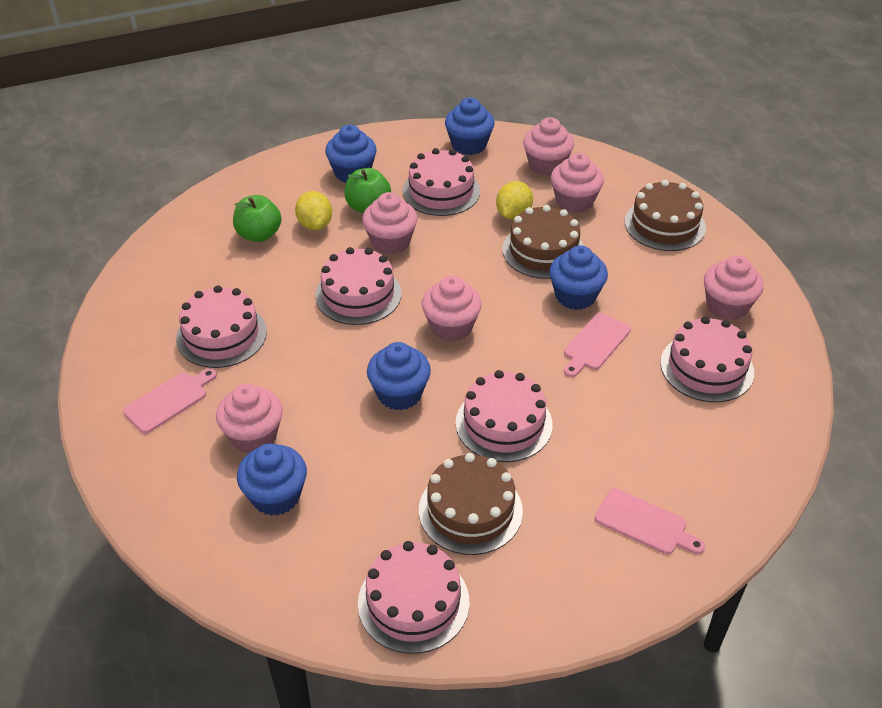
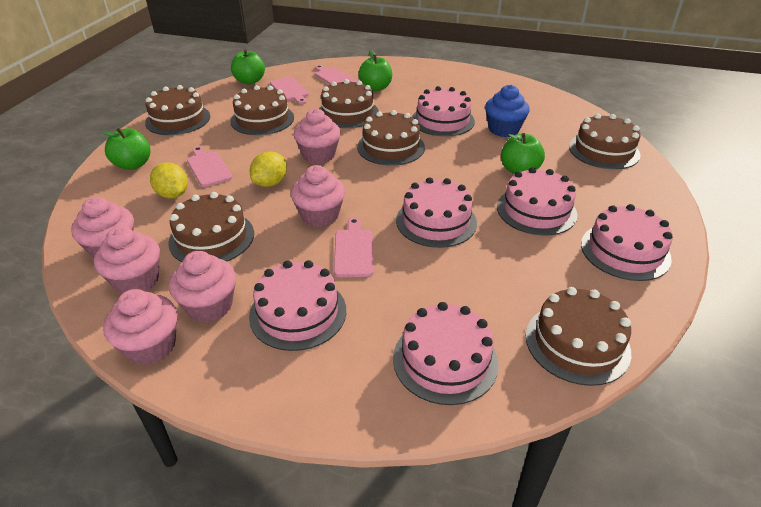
blue cupcake: [237,443,307,516] [325,125,377,183] [367,342,431,410] [445,97,495,155] [549,245,608,310] = 5 -> [485,85,530,137] = 1
brown cake: [419,453,523,555] [502,205,584,279] [625,180,706,251] = 3 -> [145,85,210,135] [168,192,254,262] [230,85,294,135] [319,79,379,128] [357,110,425,166] [526,287,631,386] [569,114,641,169] = 7
green apple: [233,195,281,242] [344,168,391,213] = 2 -> [102,128,151,170] [231,50,265,85] [358,50,392,91] [501,133,545,174] = 4
pink cutting board: [123,368,217,434] [564,313,631,377] [595,488,706,554] = 3 -> [187,146,233,187] [270,77,309,104] [315,65,357,85] [334,217,374,277] = 4

